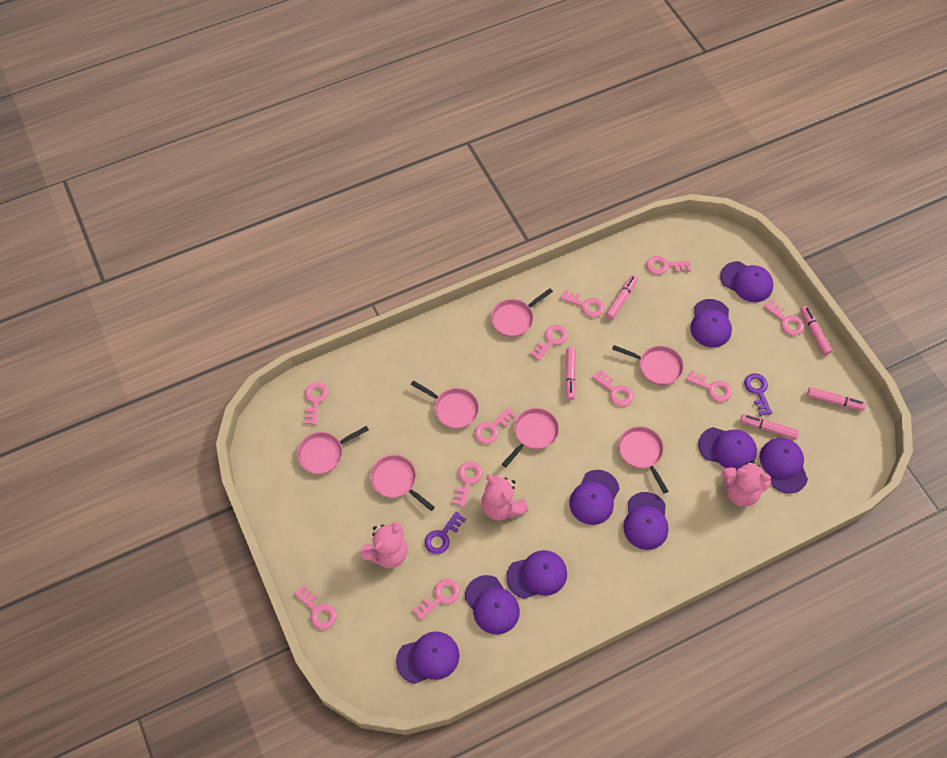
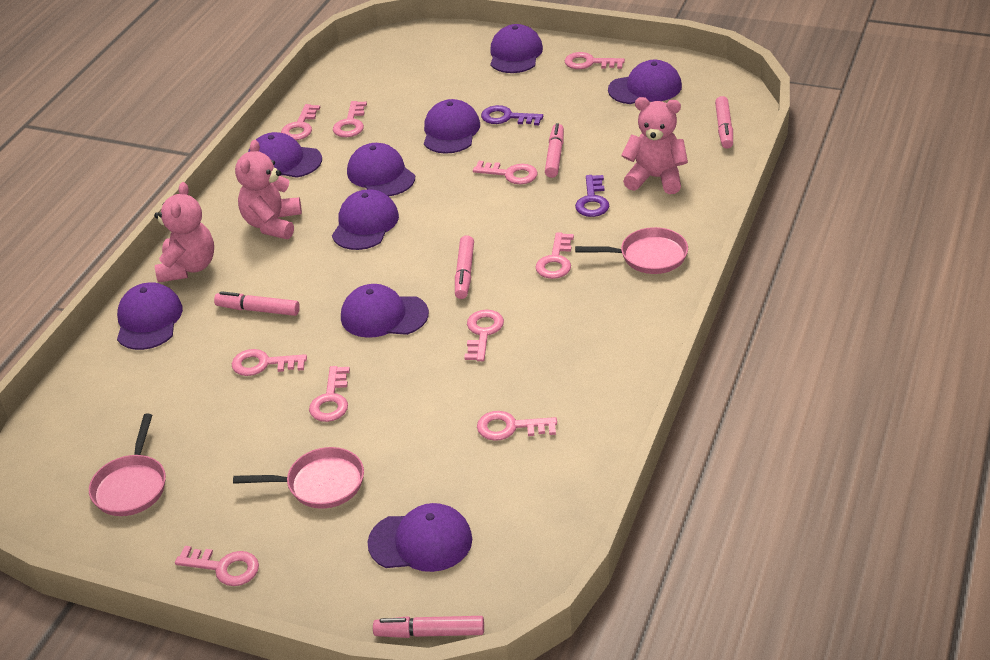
pink key: [294,584,337,629] [305,382,328,425] [413,579,460,620] [452,461,483,507] [474,407,517,444] [530,325,568,361] [560,289,604,317] [592,369,633,406] [646,256,691,275] [686,370,732,402] [764,300,804,335] = 11 -> [175,546,259,586] [232,349,307,376] [281,104,320,140] [309,366,350,422] [333,101,367,137] [464,310,504,361] [473,161,538,184] [477,411,557,441] [535,232,574,279] [565,52,625,69] = 10
pink pan: [297,426,369,474] [370,455,435,511] [411,380,479,429] [491,288,553,337] [502,408,559,467] [612,345,684,385] [618,426,668,493] = 7 -> [89,414,166,516] [233,447,364,509] [575,227,688,274] = 3

